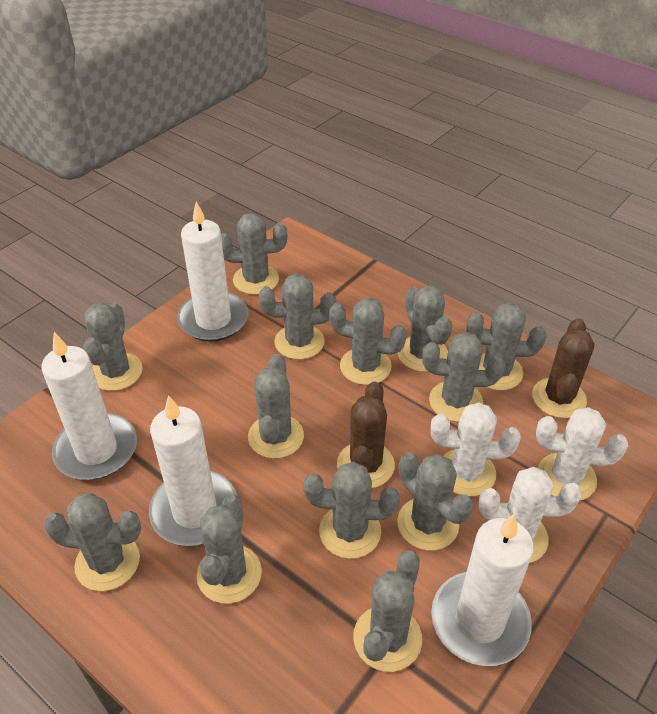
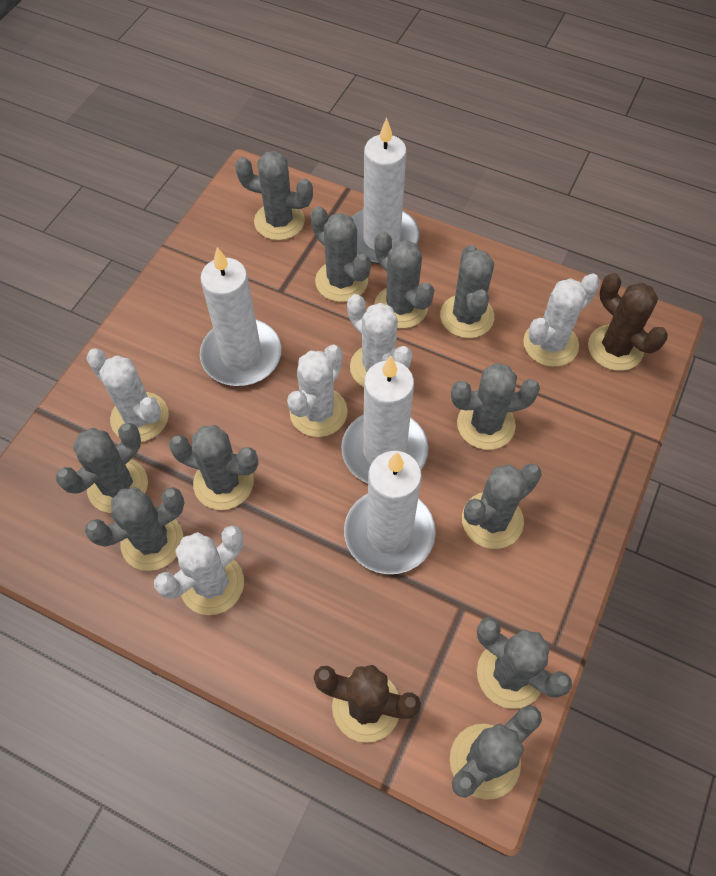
grey cactus: [43,493,141,591] [83,303,143,391] [197,494,262,604] [221,213,287,295] [248,354,304,459] [259,273,336,360] [303,462,400,559] [329,297,407,385] [353,550,422,672] [397,452,474,551] [398,285,452,372] [423,332,505,422] [467,302,547,391] = 13 -> [56,423,148,513] [85,487,184,571] [169,425,258,510] [235,151,313,240] [310,206,371,302] [374,232,434,329] [440,245,494,338] [450,705,542,800] [451,363,540,450] [462,463,542,549] [477,617,572,709] = 11
white cactus: [431,402,521,497] [479,467,582,563] [536,407,628,501] = 3 -> [86,348,169,442] [154,525,244,615] [287,344,348,437] [347,294,412,387] [523,273,600,367] = 5

